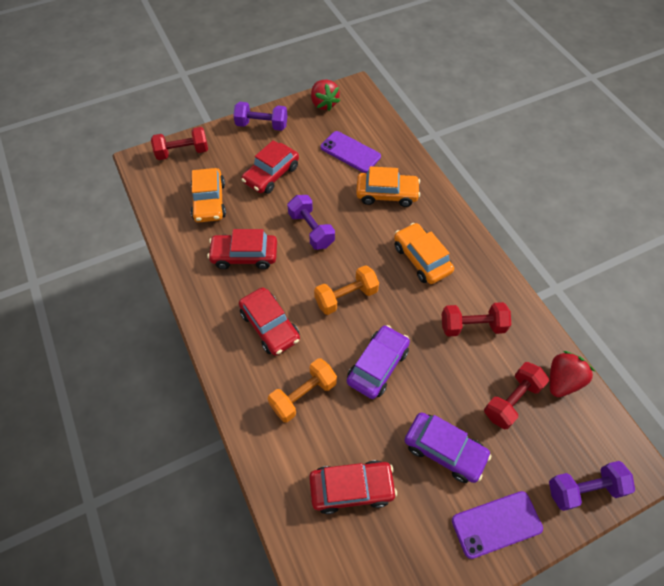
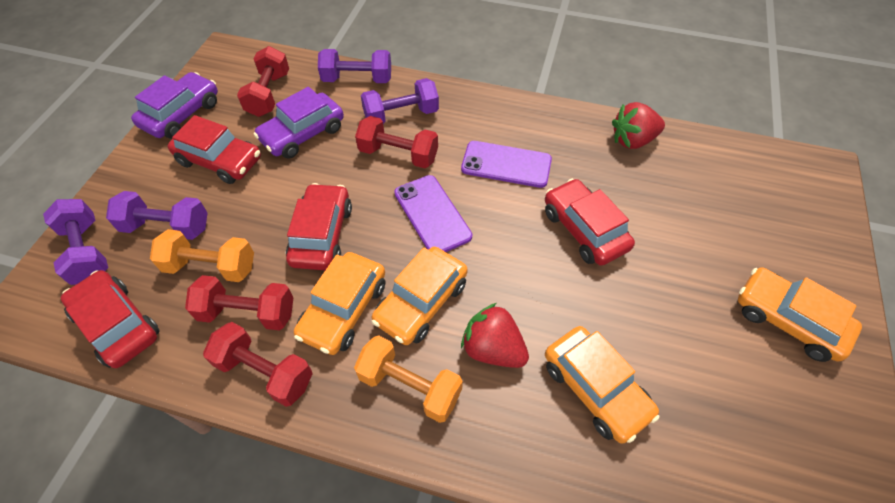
orange car: [191,168,226,222] [356,166,420,207] [394,223,454,284] = 3 -> [294,252,385,355] [372,247,468,345] [545,326,660,443] [738,267,862,362] = 4
purple dumbbell: [233,102,287,131] [287,195,335,250] [549,461,635,511] = 3 -> [43,199,108,285] [106,191,208,240] [318,49,391,83] [361,78,439,124] = 4
red dumbbell: [151,127,208,160] [442,302,511,337] [484,362,549,429] = 3 -> [185,275,294,331] [203,322,313,407] [237,46,289,117] [355,116,438,168] = 4

